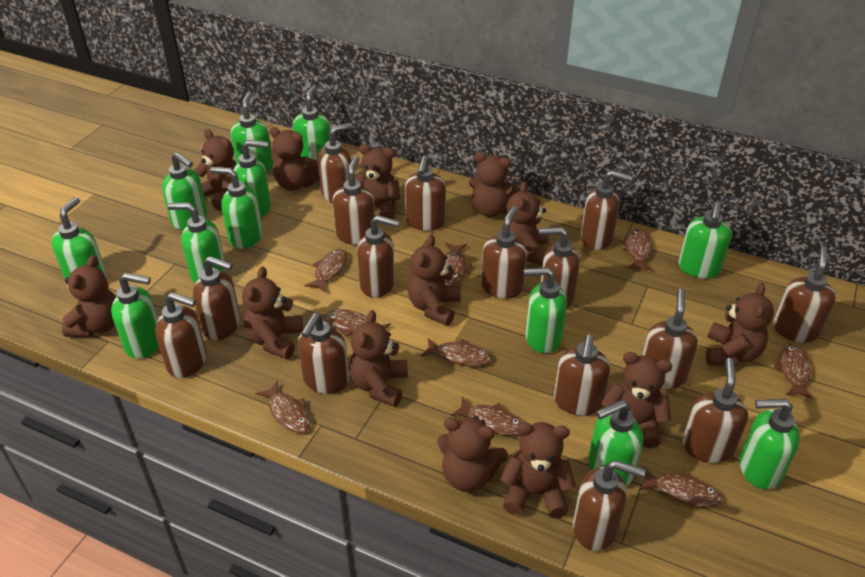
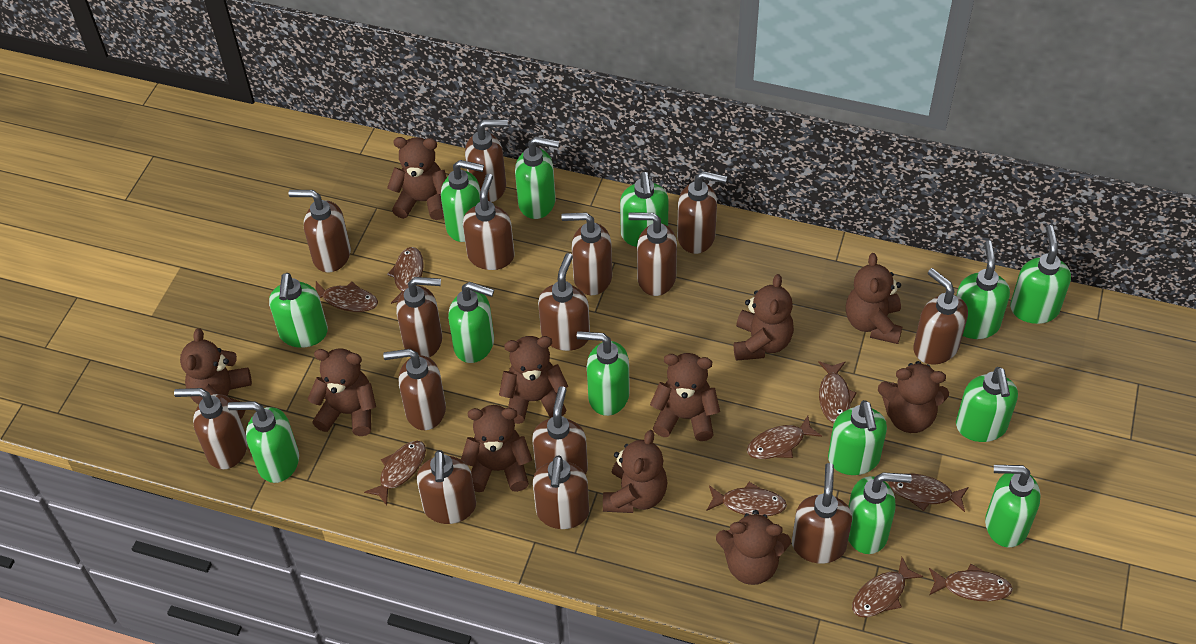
brown teddy bear: [62,255,116,337] [194,129,236,211] [242,267,303,359] [269,127,320,191] [349,310,408,407] [355,144,400,219] [408,235,461,326] [437,416,508,492] [469,152,520,217] [500,422,576,518] [502,181,549,265] [601,352,672,448] [706,283,774,366] = 13 -> [180,328,252,419] [307,348,376,436] [387,137,447,220] [461,405,532,492] [499,336,568,424] [603,430,667,513] [650,353,720,441] [716,510,791,585] [734,274,794,361] [846,253,902,344] [878,361,949,433] = 11
green soap dispenser: [51,197,107,279] [111,273,159,359] [162,152,207,230] [168,203,225,283] [211,167,263,249] [231,92,274,172] [234,140,271,217] [293,85,331,161] [524,267,567,353] [588,400,643,486] [679,201,732,278] [739,399,800,490] = 12 -> [228,401,299,483] [269,273,328,348] [441,160,484,242] [448,282,494,363] [515,137,559,219] [577,331,630,416] [620,172,669,247] [828,400,887,475] [848,472,912,554] [956,241,1010,339] [956,367,1018,442] [985,465,1041,547] [1010,225,1071,324] = 13

